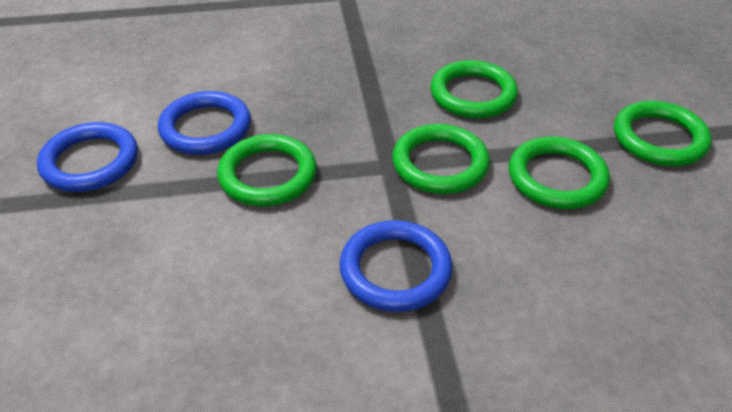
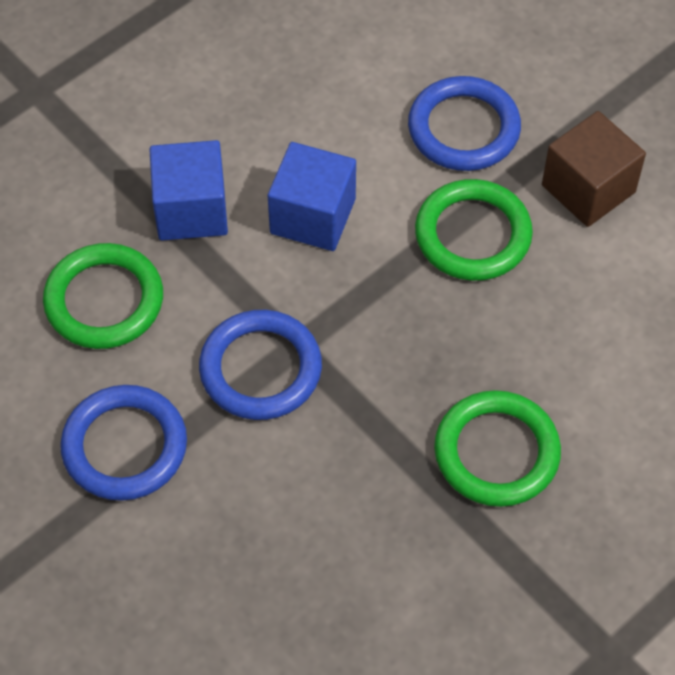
blue cube: none = 0 -> [149,140,228,240] [268,142,356,251] = 2
brown cube: none = 0 -> [542,111,646,227] = 1
green ring: [217,134,317,206] [392,124,490,194] [430,60,518,118] [509,136,610,209] [614,101,712,166] = 5 -> [43,243,163,349] [415,179,533,281] [434,390,561,507] = 3

